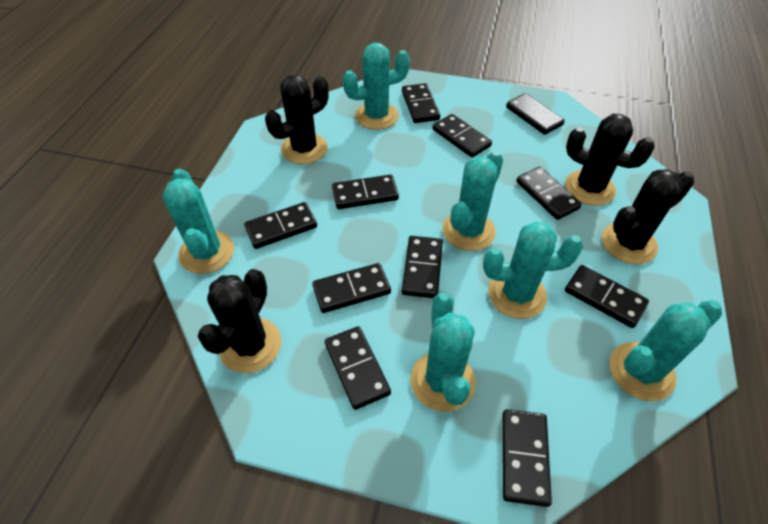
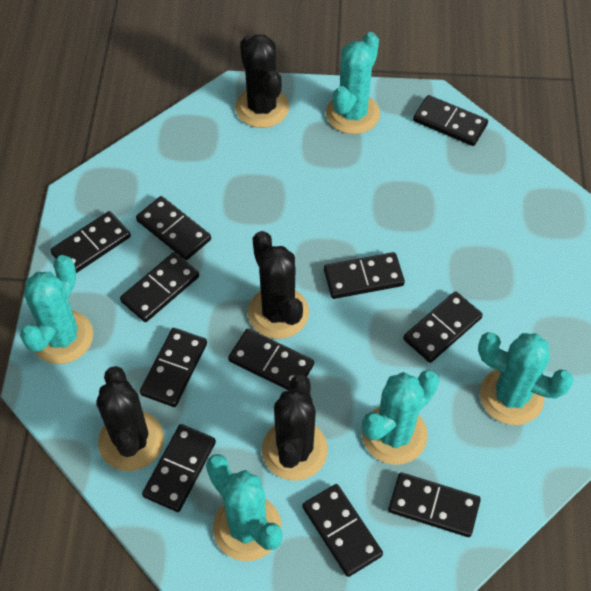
turquoise cactus: [162,169,234,274] [343,43,410,130] [410,293,476,412] [442,151,503,251] [483,221,583,319] [609,301,722,401] = 6 -> [20,255,93,364] [206,454,283,561] [326,32,380,134] [362,370,439,465] [478,332,573,425] = 5

